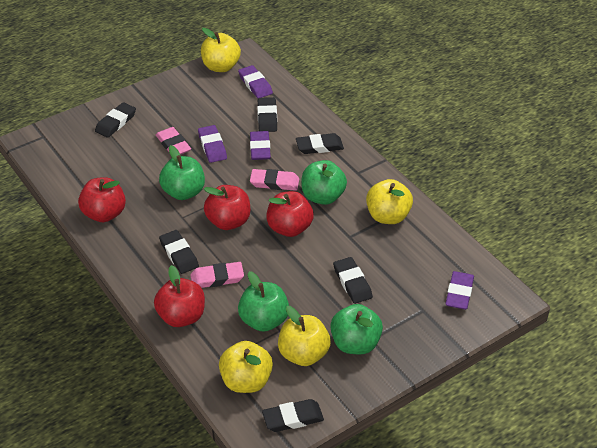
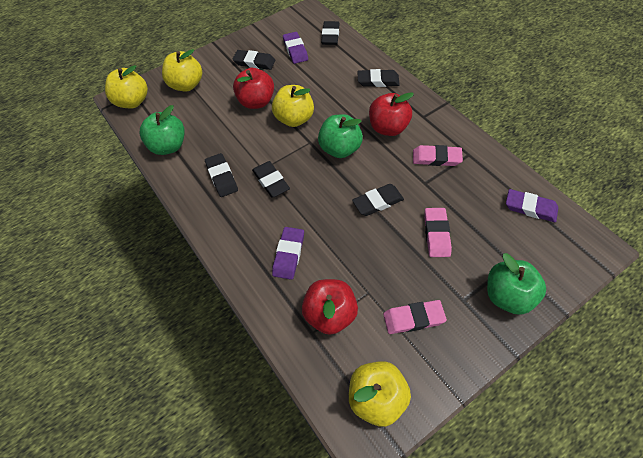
green apple: [159,145,205,200] [238,271,289,332] [301,160,347,205] [330,304,383,354] = 4 -> [140,105,185,155] [318,114,363,158] [487,253,546,315] = 3
purple eraser: [198,125,227,163] [238,65,273,98] [250,131,271,160] [445,271,474,310] = 4 -> [272,227,304,280] [283,32,308,64] [506,189,558,223] = 3
red apple: [78,177,126,222] [154,265,205,327] [204,185,250,230] [266,191,314,237] = 4 -> [233,68,274,109] [302,279,358,335] [369,92,414,136] = 3

